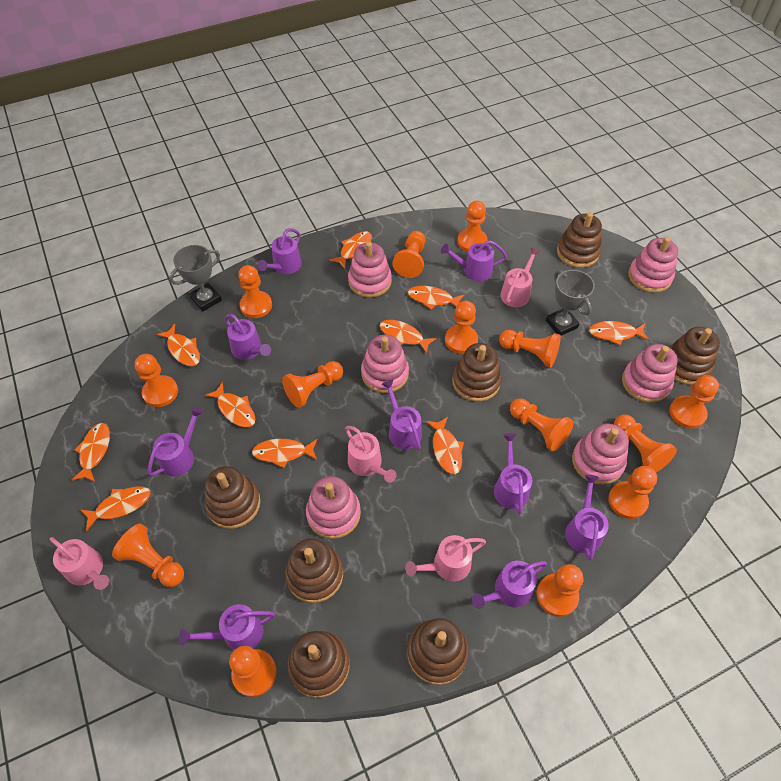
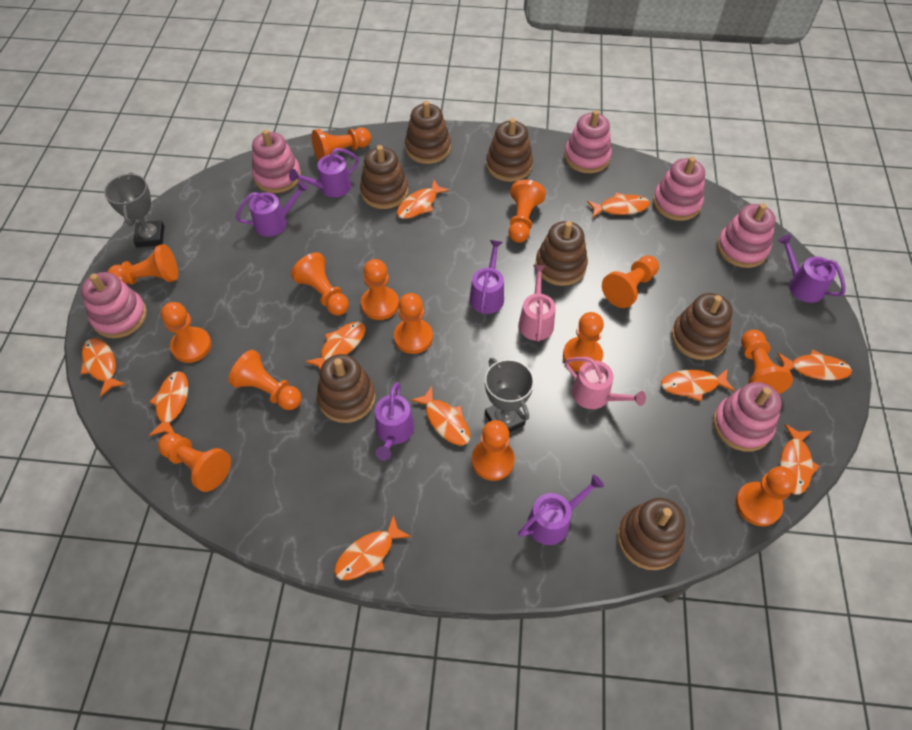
pink watering can: [50,537,109,590] [345,426,396,483] [405,535,486,582] [500,248,540,307] = 4 -> [518,265,556,341] [565,357,646,409] = 2
purple watering can: [147,407,203,476] [179,604,275,650] [225,314,271,360] [258,228,302,274] [382,380,422,450] [441,240,507,281] [472,561,547,609] [494,434,532,514] [565,475,609,560] = 9 -> [236,181,309,237] [289,148,359,197] [375,382,414,461] [469,240,504,314] [518,475,604,545] [778,235,846,303] = 6

